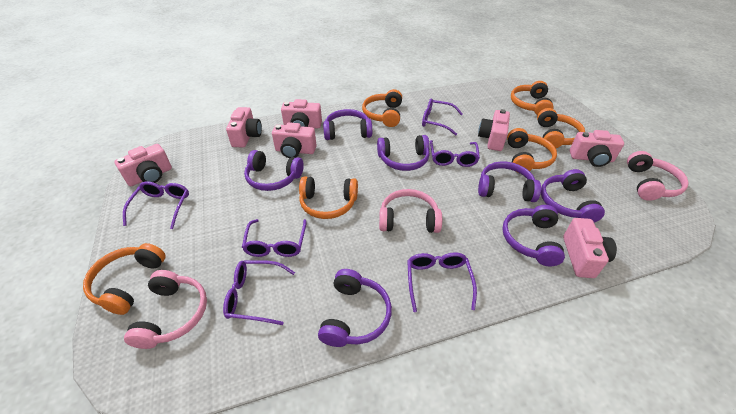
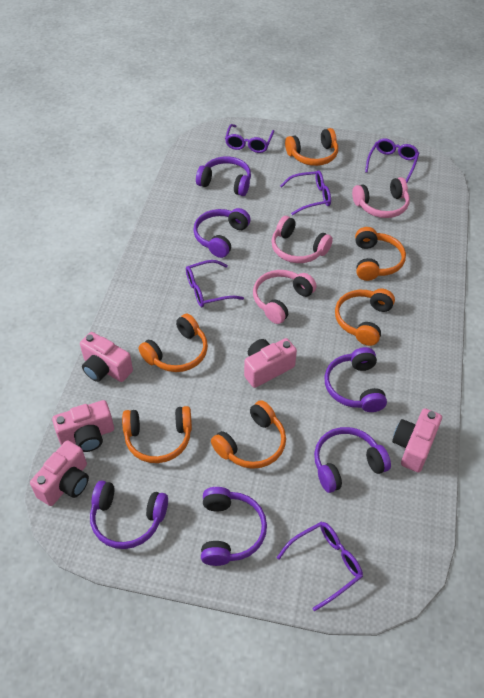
pink camera: [114,144,172,186] [226,107,262,147] [272,122,317,158] [281,99,322,128] [478,109,510,151] [563,218,617,278] [570,130,624,167] = 7 -> [30,440,89,506] [52,400,114,452] [80,332,133,382] [244,338,297,388] [392,408,442,472] = 5
purple glasses: [123,181,189,229] [223,260,295,325] [242,219,307,257] [407,252,477,312] [422,98,463,136] [430,140,480,167] = 6 -> [186,260,244,307] [225,124,274,153] [277,522,363,611] [280,170,331,215] [365,138,419,183] = 5
purple headphones: [244,150,304,191] [318,269,392,347] [323,109,372,140] [377,135,430,171] [478,161,541,202] [502,205,565,267] [541,169,605,222] = 7 -> [90,480,168,549] [193,208,251,258] [196,156,251,196] [201,487,267,566] [314,427,391,493] [325,347,387,412] = 6

